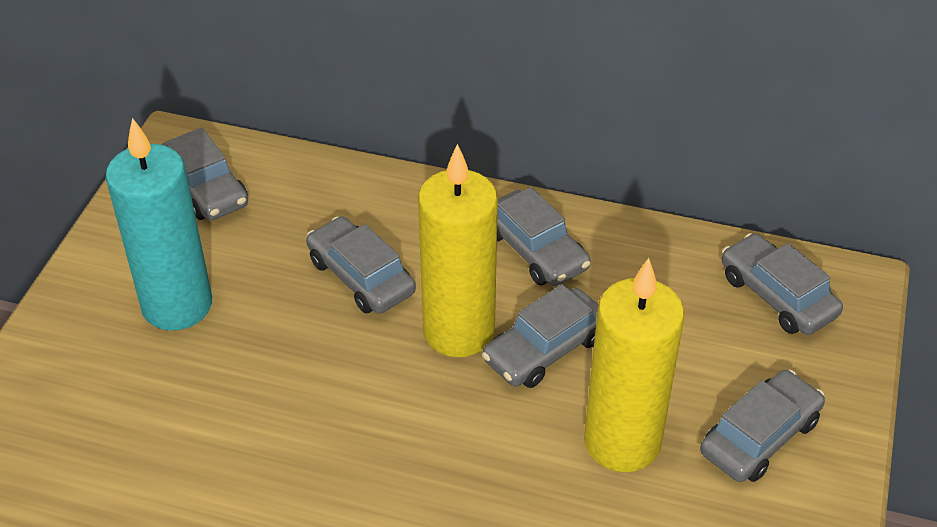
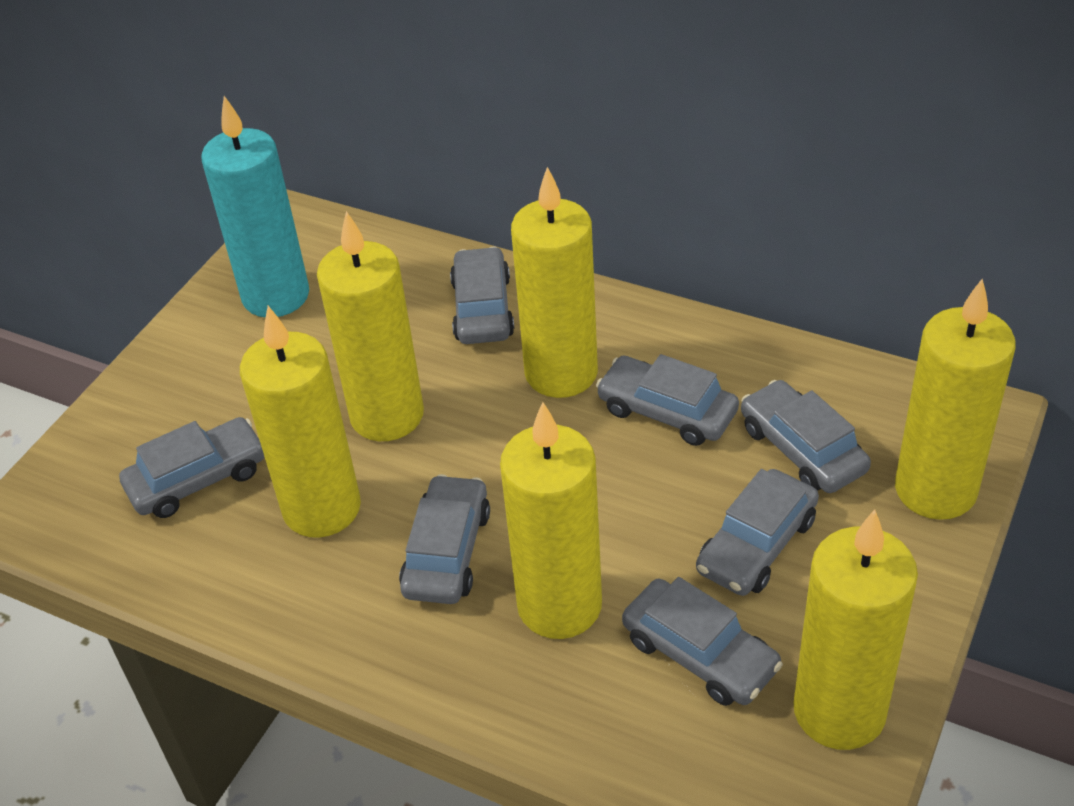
grey car: [161,127,248,221] [306,216,416,314] [482,284,598,388] [497,187,591,286] [700,370,825,482] [722,233,843,335] = 6 -> [119,417,264,518] [399,474,490,604] [450,247,515,344] [596,354,739,446] [622,577,783,706] [696,469,819,596] [741,380,871,493] = 7
yellow candle: [418,144,498,357] [584,258,684,472] = 2 -> [240,306,361,538] [317,211,424,441] [500,402,602,639] [511,167,598,398] [793,509,918,750] [895,279,1016,520] = 6

